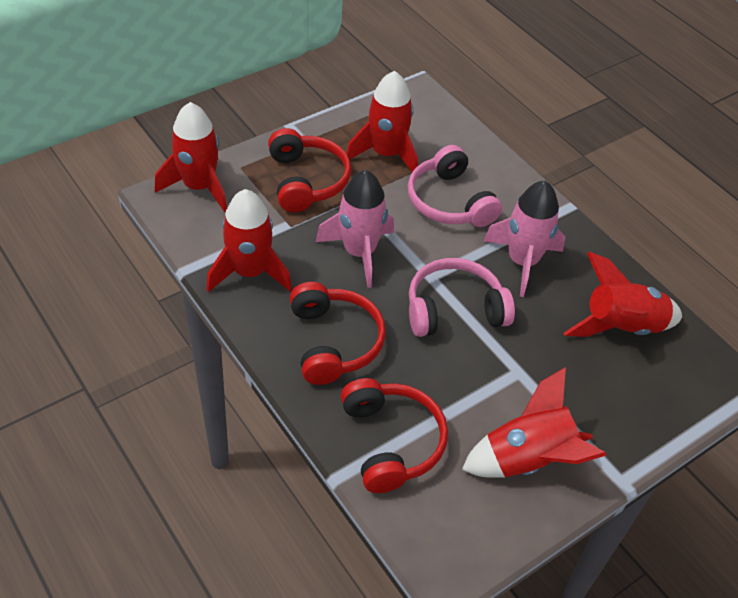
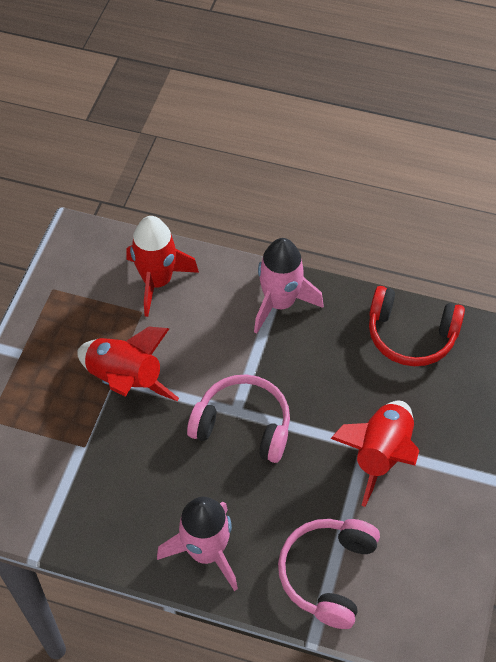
red headphones: [268,128,351,212] [290,282,386,385] [341,378,448,493] = 3 -> [369,286,465,366] = 1
red rocket: [155,102,227,212] [206,189,292,292] [346,71,418,172] [462,367,606,478] [564,252,682,337] = 5 -> [77,327,179,401] [127,216,199,317] [330,401,419,507] = 3

